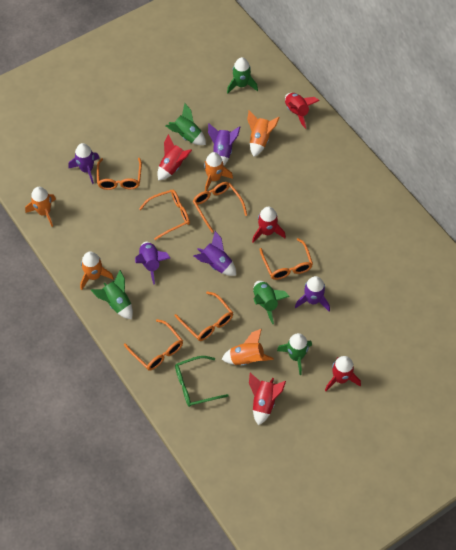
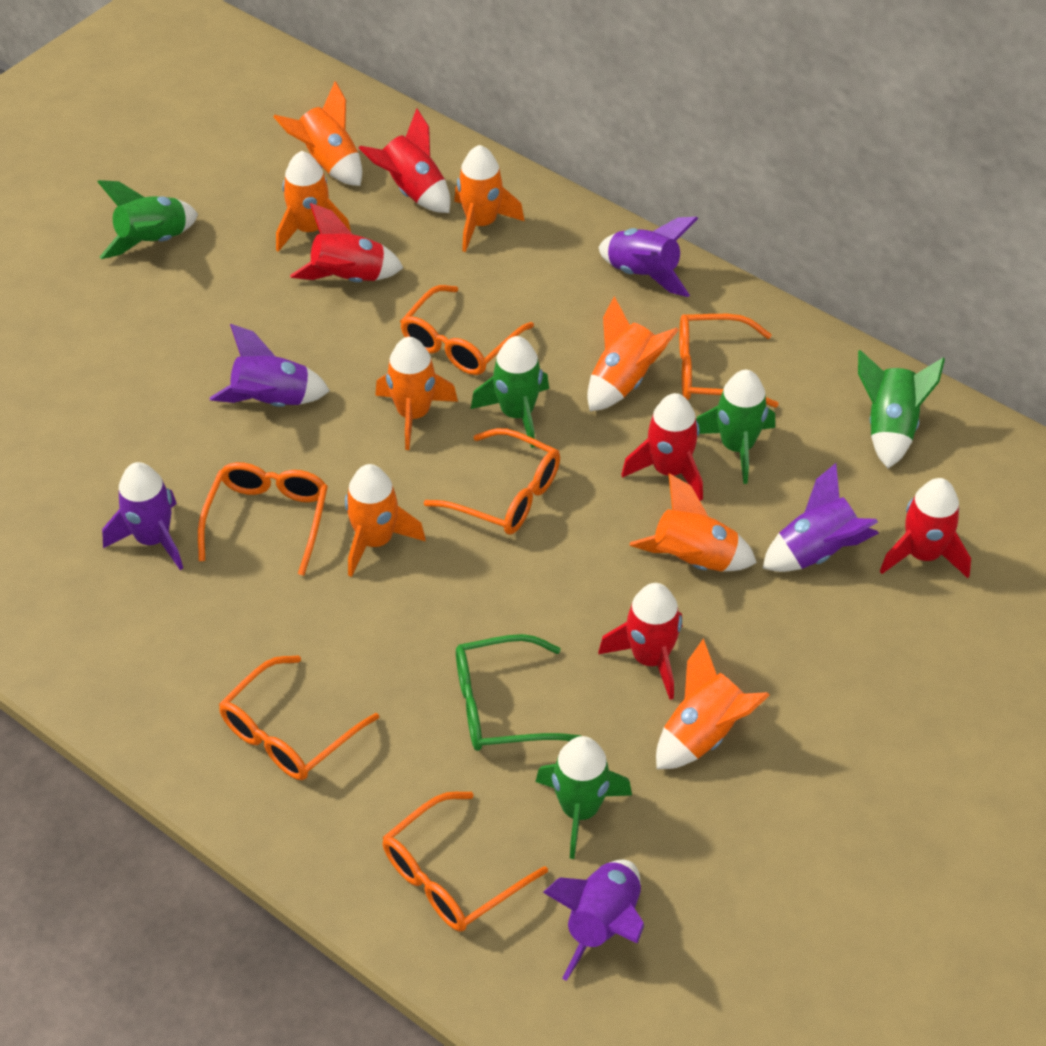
orange rocket: [25,187,56,227] [80,251,114,290] [204,152,233,191] [222,329,274,366] [247,110,280,157] = 5 -> [273,81,362,186] [276,151,351,252] [345,464,426,577] [375,337,458,450] [454,145,524,252] [587,296,679,411] [629,474,757,572] [656,638,770,769] = 8

